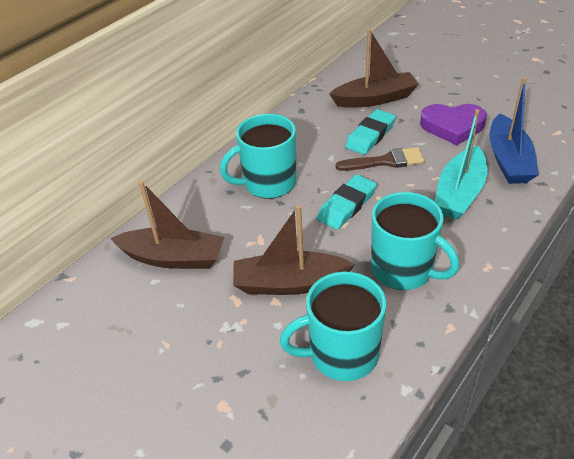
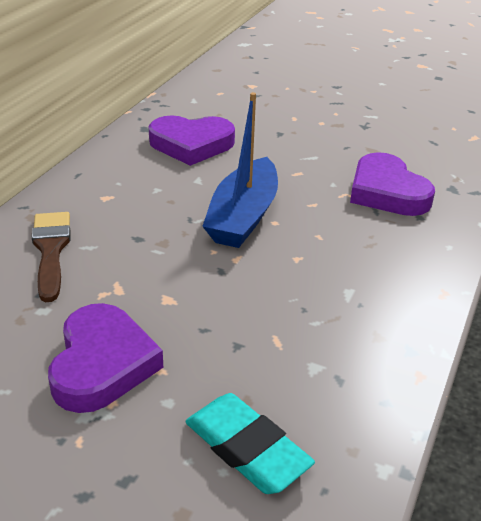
brown boat: [110,181,224,269] [233,205,355,295] [329,29,419,108] = 3 -> none = 0
purple heart: [420,104,487,145] = 1 -> [48,303,163,413] [149,116,235,166] [350,152,435,216] = 3
turquoise boat: [434,109,487,219] = 1 -> none = 0
turquoise eraser: [317,174,377,230] [345,109,396,155] = 2 -> [185,393,315,494] = 1
turquoise mug: [220,114,296,199] [280,271,386,381] [371,192,459,290] = 3 -> none = 0

